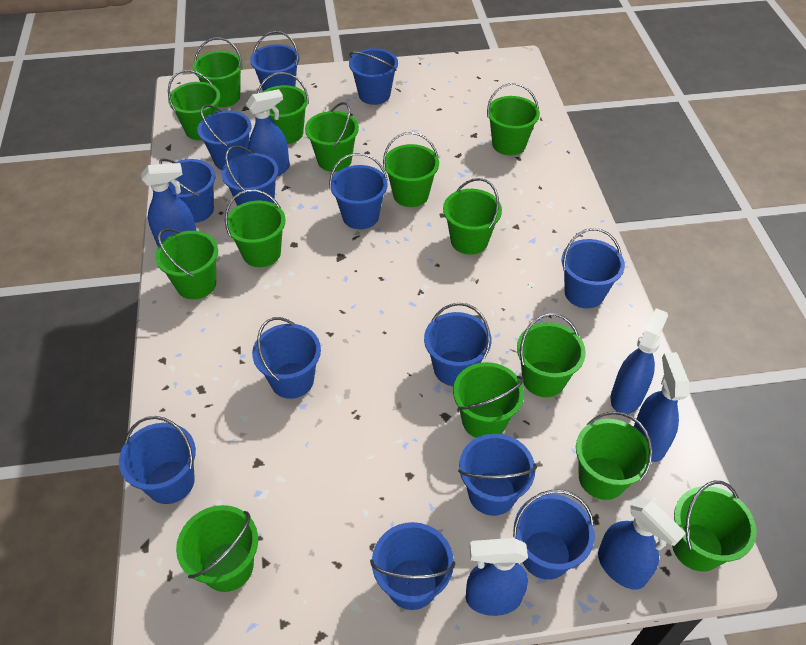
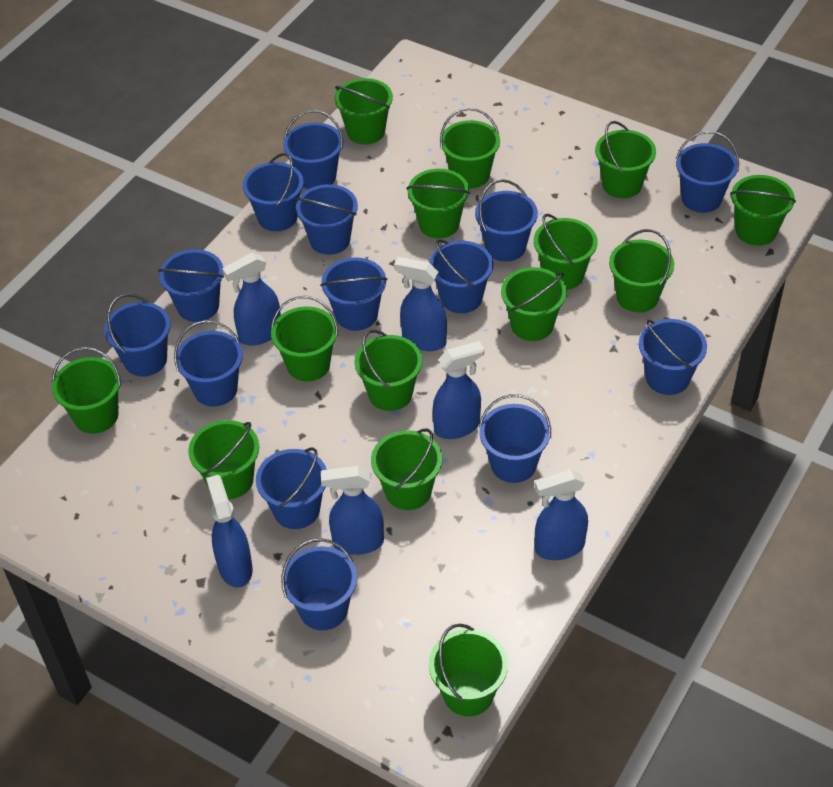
blue bucket: [119,416,196,504] [159,159,216,223] [197,104,251,170] [221,145,278,206] [250,31,299,91] [252,317,321,399] [329,153,388,229] [349,48,398,105] [370,522,455,610] [424,303,491,386] [458,434,537,516] [513,490,595,580] [562,228,625,308] = 13 -> [104,294,171,377] [158,249,224,322] [174,320,243,407] [242,153,304,231] [256,447,327,529] [281,538,357,630] [283,110,343,189] [295,184,358,255] [320,257,387,331] [429,239,493,313] [475,179,538,262] [479,394,551,483] [639,319,707,395] [676,131,739,213] = 14

